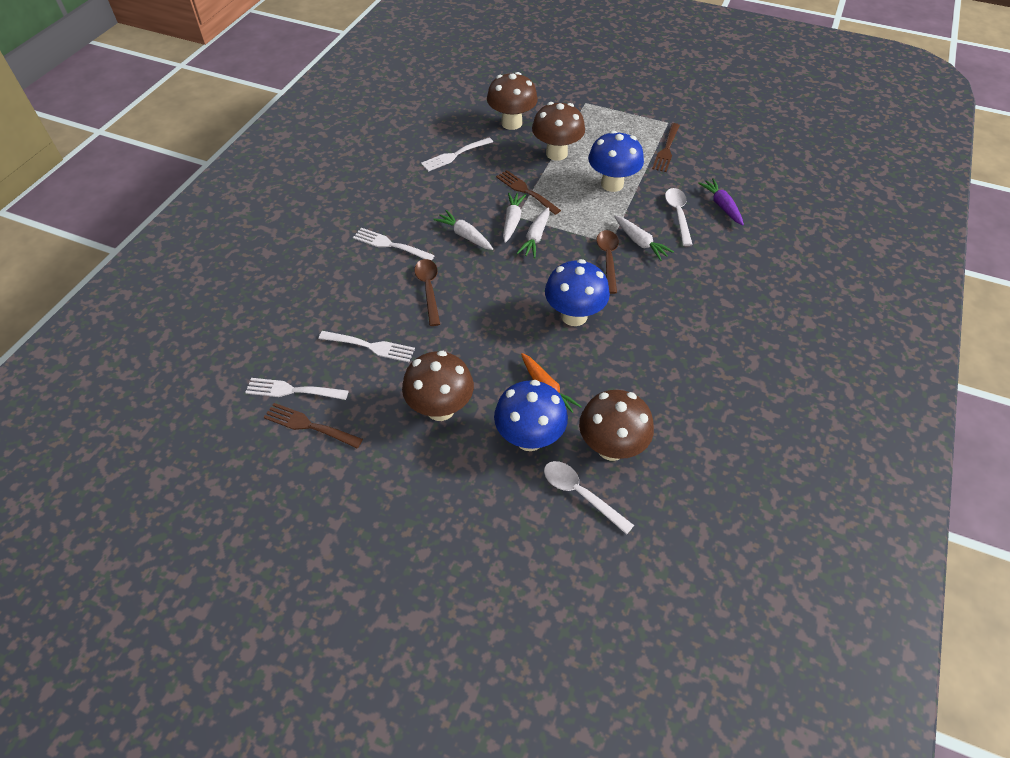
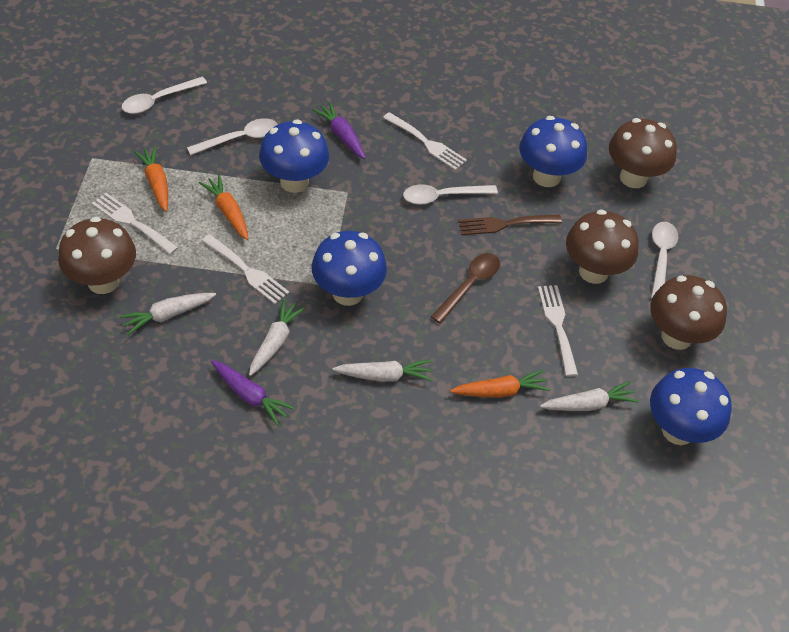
blue mushroom: [494,380,568,451] [545,259,610,326] [588,130,644,192] = 3 -> [259,119,329,193] [312,231,387,306] [519,116,587,187] [650,368,732,445] = 4
brown fork: [264,403,363,448] [496,170,561,215] [652,123,680,172] = 3 -> [458,214,562,235] = 1
brown spoon: [415,259,440,326] [596,230,619,294] = 2 -> [431,253,500,324] = 1
orange carrot: [521,353,582,413] = 1 -> [134,146,168,212] [199,175,248,240] [450,369,550,398] = 3
purple carrot: [698,178,744,225] = 1 -> [211,360,295,426] [312,102,365,159] = 2
white spoon: [544,461,634,534] [665,188,693,246] = 2 -> [122,77,207,114] [187,118,278,155] [403,184,498,205] [651,222,678,298] = 4

